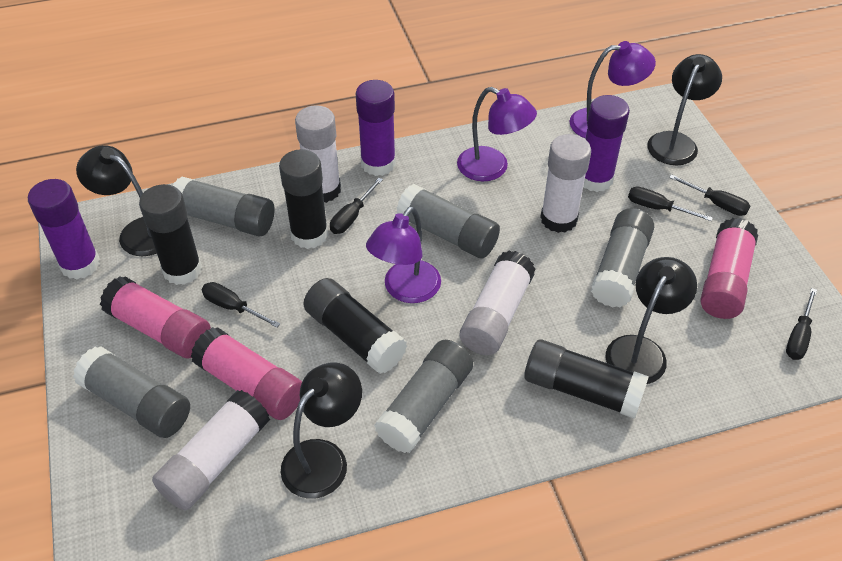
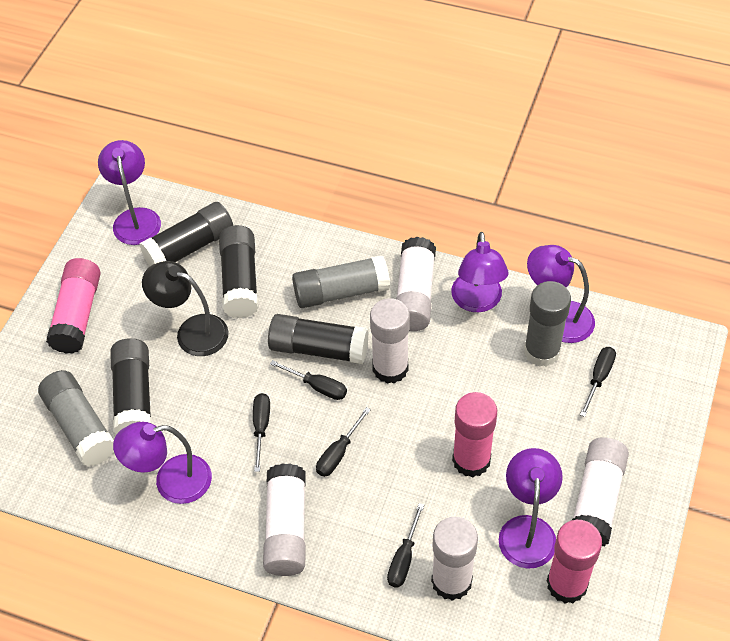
black lamp: [76,145,157,256] [281,362,362,499] [605,257,697,384] [647,54,722,165] = 4 -> [142,261,229,356] = 1
grey glue stick: [73,346,190,438] [173,176,275,236] [374,340,473,453] [396,184,500,259] [591,208,654,307] = 5 -> [38,370,114,467] [292,255,390,308] [524,281,571,367] = 3
purple glue stick: [28,179,100,279] [356,80,396,176] [583,95,630,192] = 3 -> none = 0
purple lamp: [366,206,441,303] [457,87,537,181] [569,41,656,138] = 3 -> [98,140,161,245] [113,422,212,504] [451,232,508,312] [499,448,563,569] [527,245,595,343] = 5
white glue stick: [152,390,270,510] [295,105,341,203] [460,251,536,355] [540,134,591,233] = 4 -> [263,463,306,576] [370,298,410,384] [396,237,436,331] [431,517,478,601] [572,437,629,546] = 5

